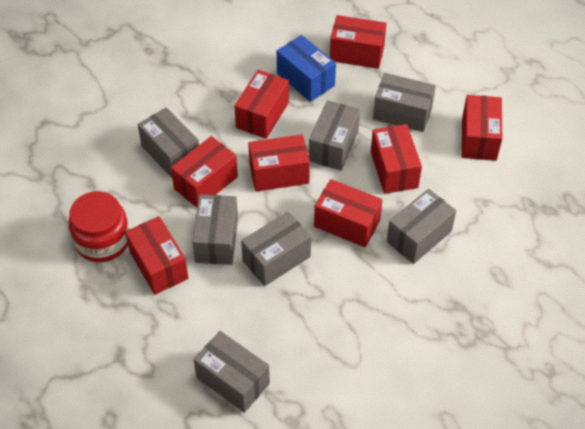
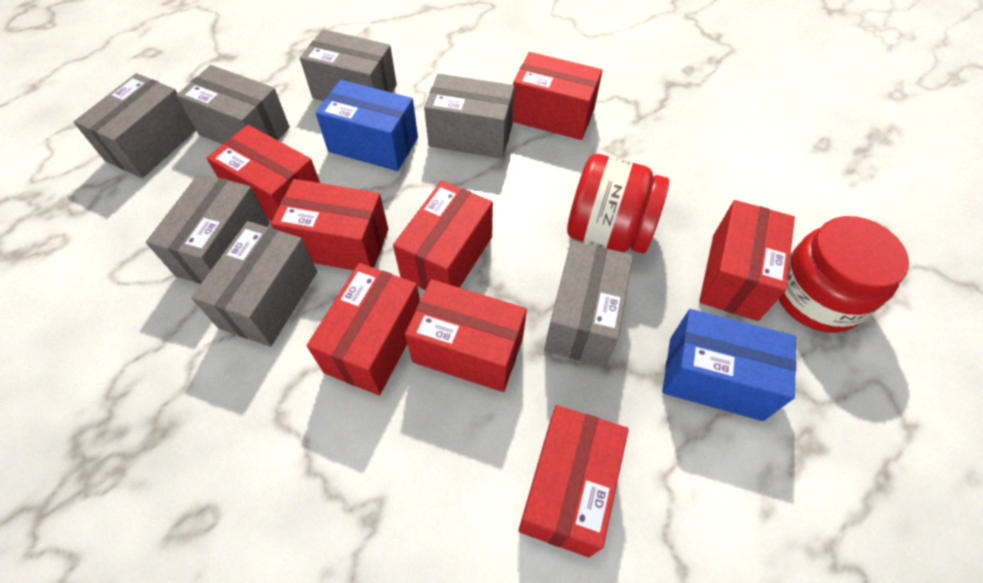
blue box: [277,35,336,102] = 1 -> [316,80,418,171] [662,309,796,421] = 2
red jar: [68,191,129,262] = 1 -> [567,154,669,254] [779,216,909,333] = 2

